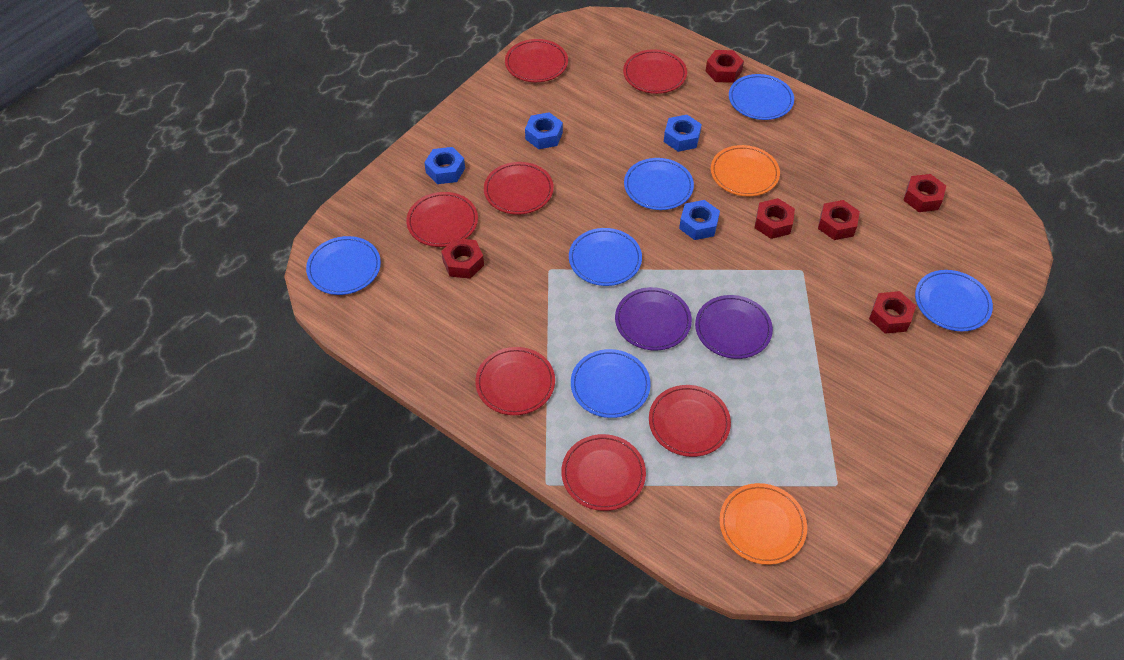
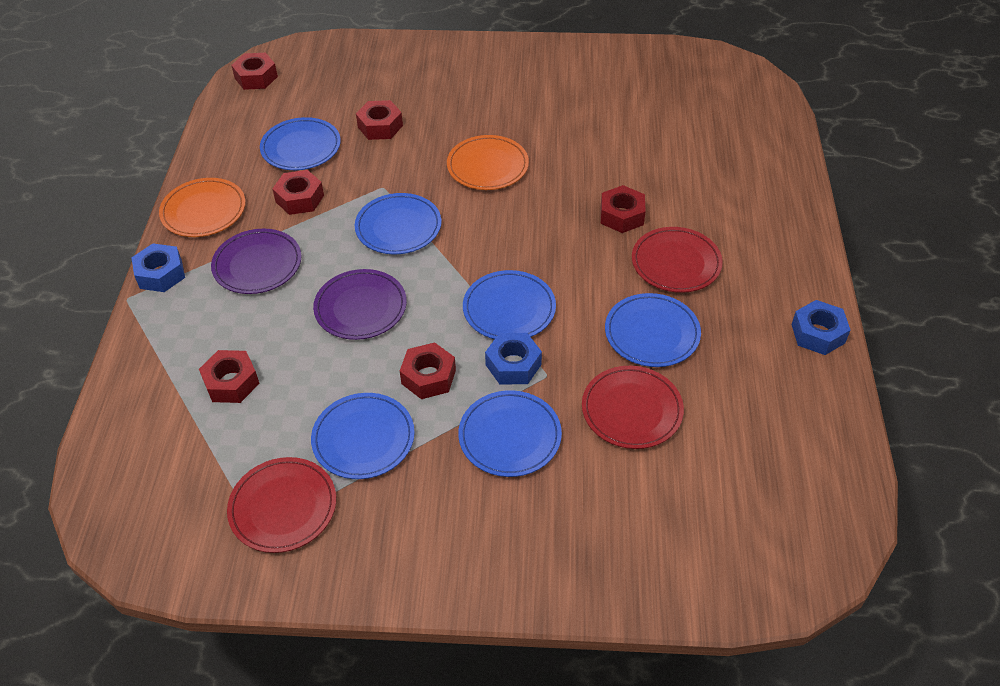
blue nut: [424,147,465,184] [525,112,563,149] [664,115,702,152] [679,200,720,240] = 4 -> [131,243,185,292] [485,333,542,384] [791,300,850,355] = 3
red plate: [406,192,478,247] [475,347,555,415] [484,162,554,215] [505,39,568,82] [561,434,646,511] [623,49,687,94] [649,385,731,457] = 7 -> [227,457,336,553] [582,366,684,449] [632,227,723,293] = 3

